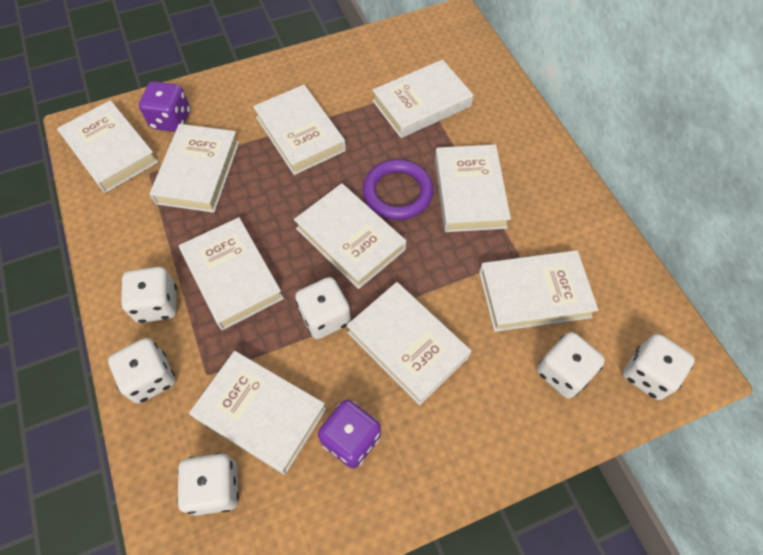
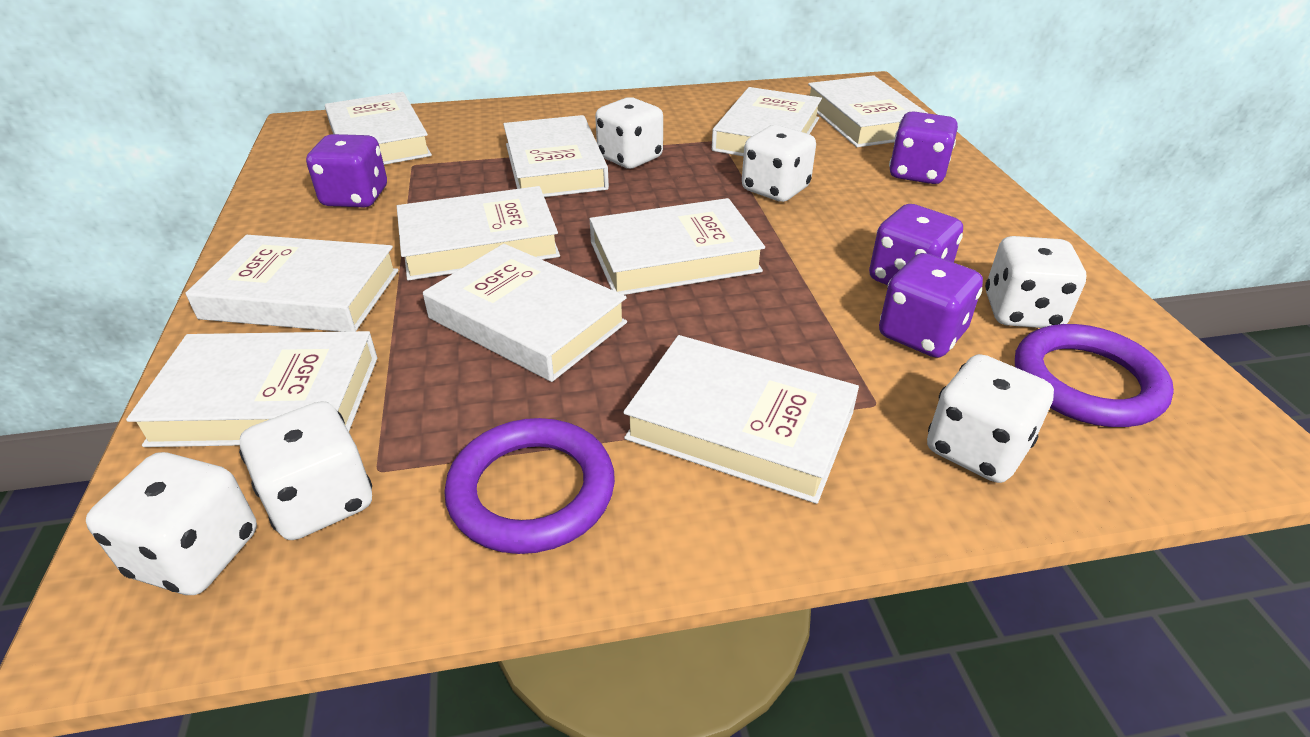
purple dice: [139,81,190,132] [318,400,381,469] = 2 -> [306,134,387,207] [869,204,963,285] [879,253,983,358] [889,111,958,184] = 4
purple ring: [363,159,433,220] = 1 -> [444,418,615,554] [1015,324,1174,427] = 2

